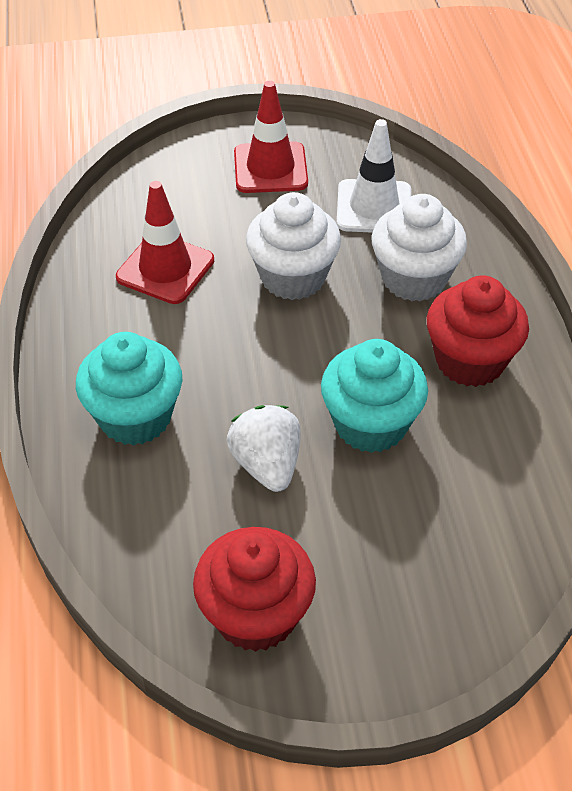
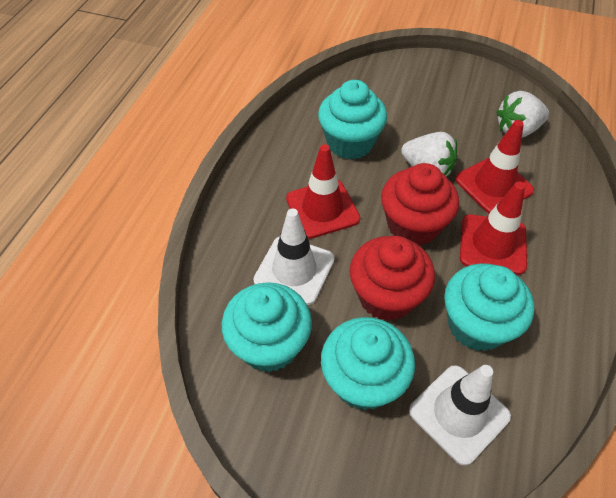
red traffic cone: [116,181,214,304] [234,81,308,193] = 2 -> [286,144,360,239] [455,120,534,213] [460,181,527,275] = 3
turquoise cupcake: [76,332,183,446] [321,339,428,453] = 2 -> [222,282,312,372] [318,80,387,159] [321,317,415,410] [444,263,534,351] = 4
white cupcake: [246,192,341,300] [372,194,467,301] = 2 -> none = 0
white strawberry: [227,405,301,492] = 1 -> [401,132,458,176] [496,91,549,138] = 2
white traffic cone: [337,119,411,233] = 1 -> [253,208,334,305] [409,365,511,466] = 2

